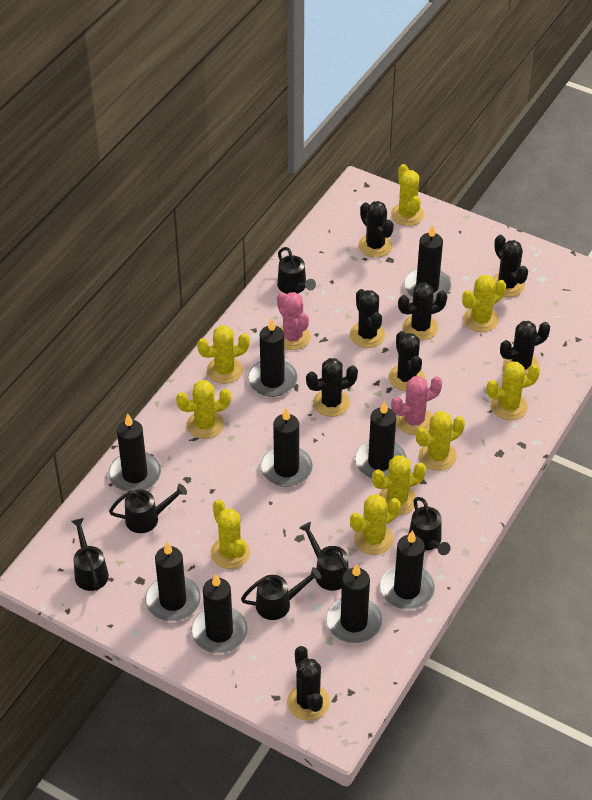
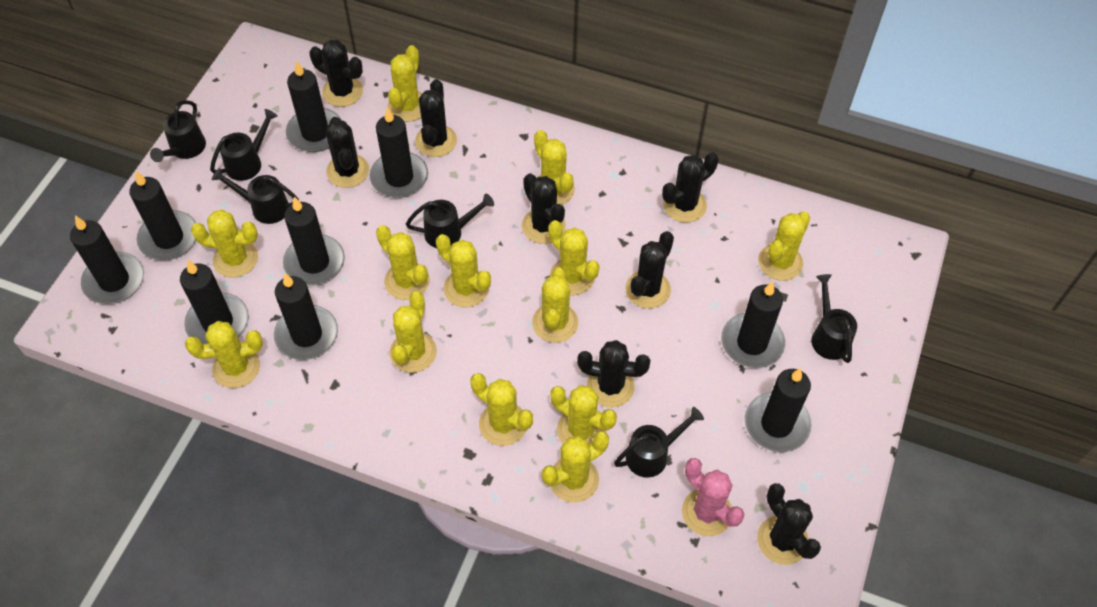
pink cactus: [277,292,311,350] [391,376,442,435] = 2 -> [682,458,744,536] = 1
yellow cactus: [176,380,231,439] [197,325,250,384] [211,499,250,569] [350,494,400,555] [372,455,426,515] [391,164,424,226] [416,411,465,471] [462,275,506,332] [486,361,540,420] = 9 -> [185,321,263,388] [191,210,258,278] [376,225,430,300] [388,45,422,122] [390,291,437,373] [436,234,491,307] [471,373,533,446] [532,267,578,343] [534,130,575,205] [542,431,609,503] [548,220,600,295] [550,385,617,444] [758,211,810,281] = 13

